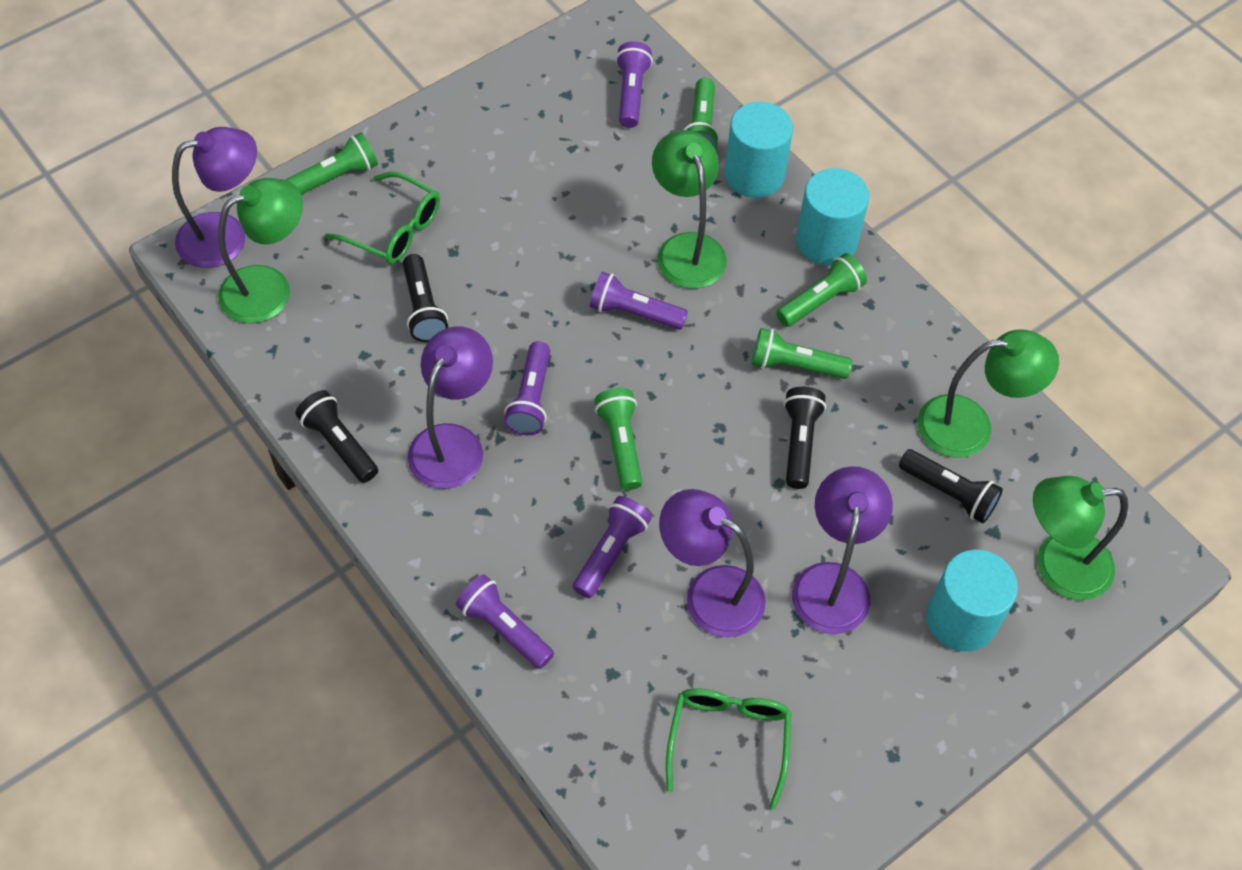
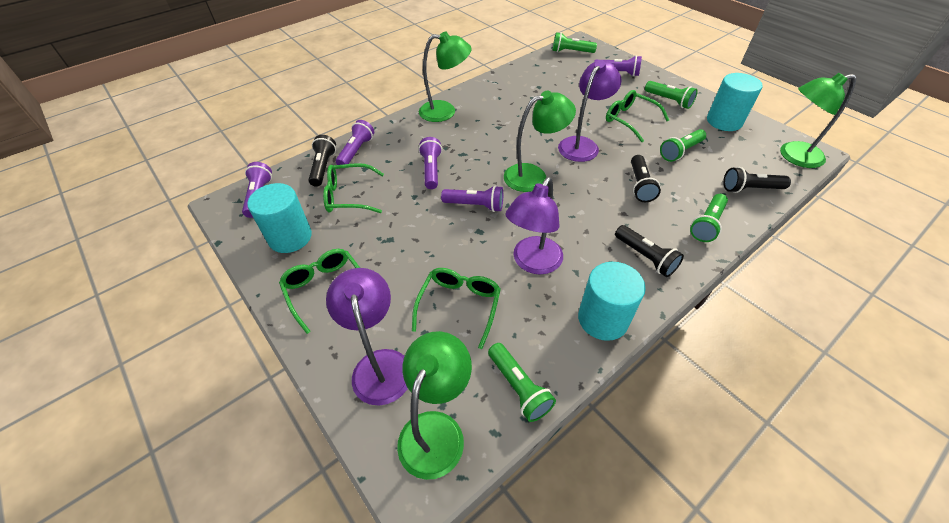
green glasses: [325,171,440,264] [666,688,792,810] = 2 -> [279,249,360,334] [323,163,384,213] [412,268,501,349] [606,90,669,142] = 4
purple lamp: [172,127,257,268] [408,326,493,489] [659,489,766,638] [792,466,893,634] = 4 -> [326,268,408,406] [506,177,563,275] [558,60,622,162] = 3

